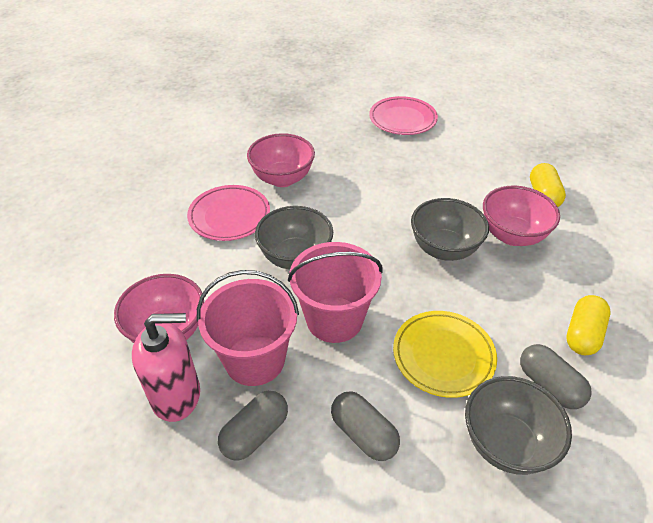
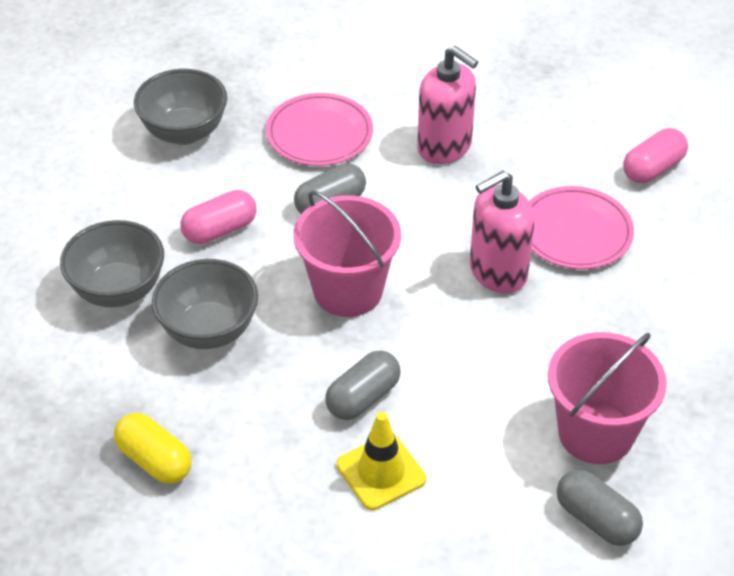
pink bowl: [114,274,204,343] [247,133,315,187] [483,186,560,246] = 3 -> none = 0
pink capsule: none = 0 -> [180,190,257,244] [623,128,688,183] = 2
pink soap dispenser: [132,313,200,422] = 1 -> [417,46,478,164] [470,171,535,293] = 2
yellow capsule: [530,163,566,207] [566,295,610,355] = 2 -> [114,413,192,484] = 1
yellow plate: [393,311,497,398] = 1 -> none = 0
yellow traffic cone: none = 0 -> [336,412,426,510] = 1

